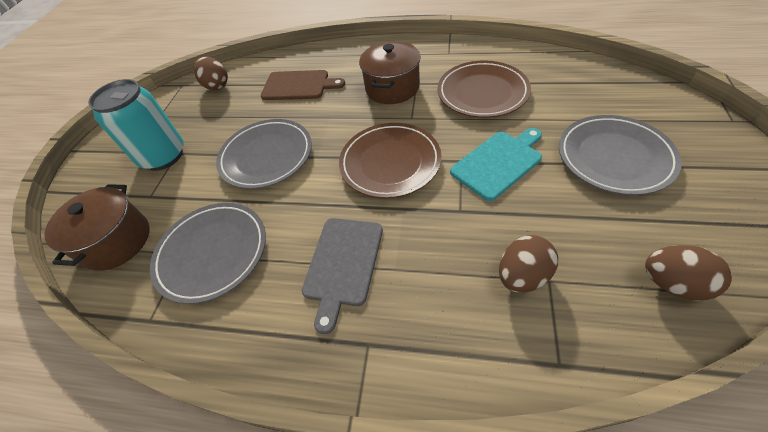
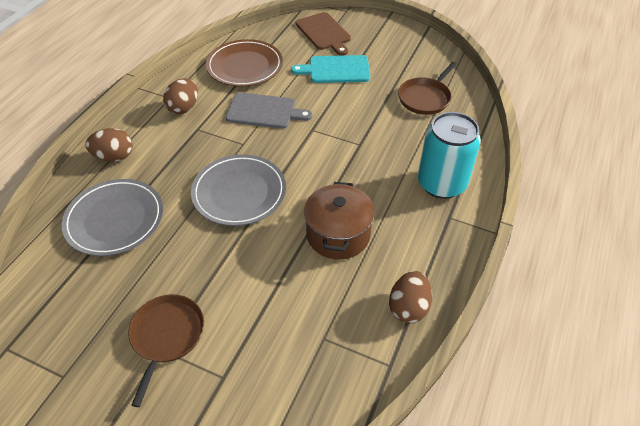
brown pan: none = 0 -> [128,294,204,407] [398,62,457,115] = 2
brown plate: [339,123,442,198] [438,60,531,118] = 2 -> [206,39,283,87] = 1
brown pot: [44,184,149,271] [359,41,421,104] = 2 -> [304,182,375,260] = 1
grey plate: [150,203,266,304] [216,119,312,189] [559,115,682,195] = 3 -> [62,179,163,256] [191,154,286,226] = 2

